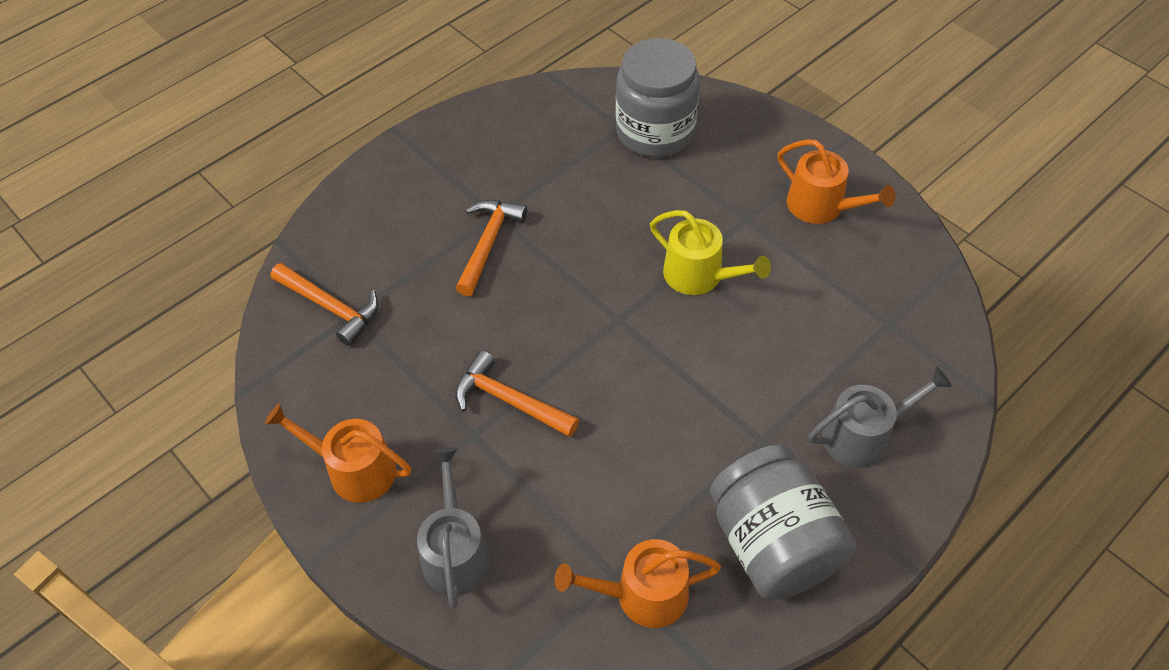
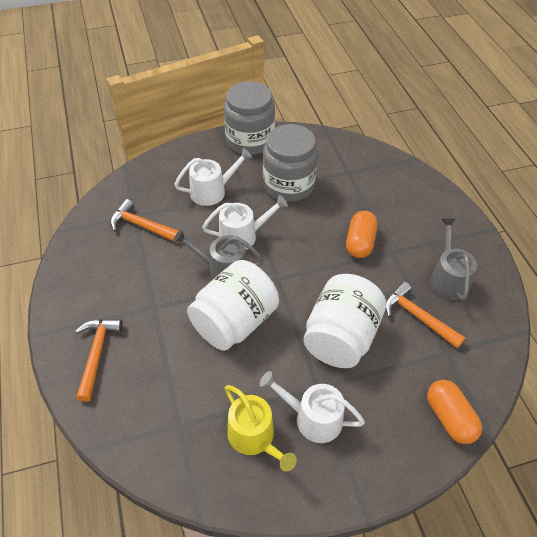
orange capsule: none = 0 -> [346,211,378,258] [427,380,482,444] = 2
orange watering can: [265,403,411,503] [555,539,721,628] [778,139,896,224] = 3 -> none = 0
white jar: none = 0 -> [187,260,279,351] [304,274,386,368] = 2
white watering can: none = 0 -> [174,148,252,206] [202,195,288,250] [260,371,365,443] = 3

